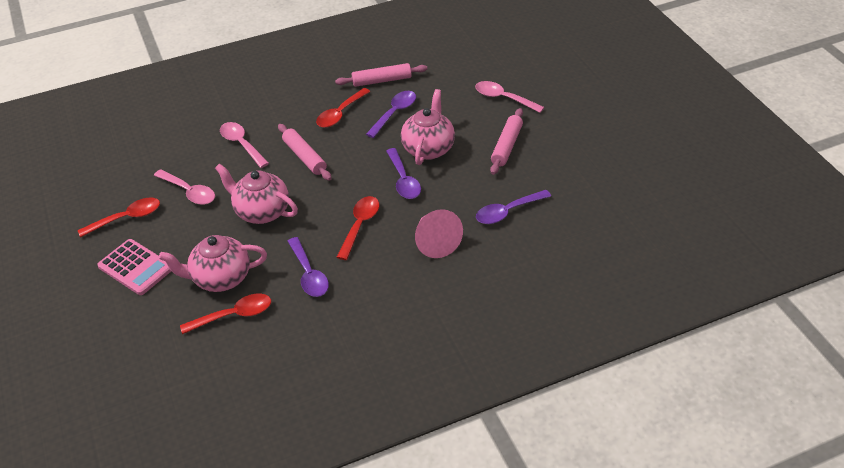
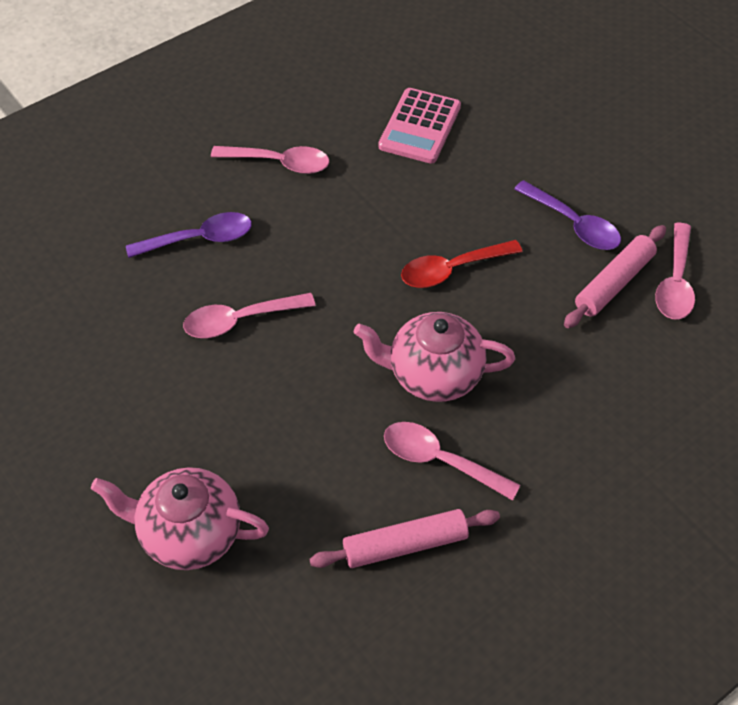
pink cone: [415,209,463,258] = 1 -> none = 0
pink rolling pin: [278,124,332,181] [335,63,427,87] [490,108,523,175] = 3 -> [309,509,500,568] [564,225,666,328] = 2
pink spoon: [154,169,215,205] [220,122,269,168] [475,81,544,113] = 3 -> [183,293,315,338] [211,146,329,174] [384,422,520,501] [655,223,695,319] = 4
pink teapot: [159,235,267,292] [215,163,298,224] [401,89,455,165] = 3 -> [91,467,269,570] [354,312,515,402] = 2
purple spoon: [288,237,329,297] [366,91,416,138] [386,148,421,199] [476,190,551,224] = 4 -> [126,212,252,258] [514,180,621,250] = 2
red spoon: [78,197,160,237] [180,293,271,334] [316,88,371,128] [337,196,379,260] = 4 -> [401,240,522,288] = 1

